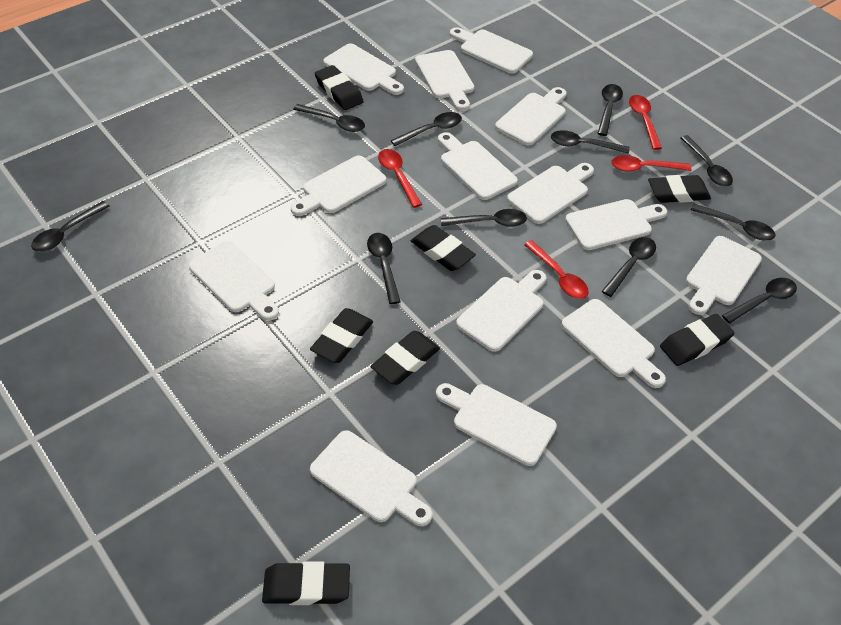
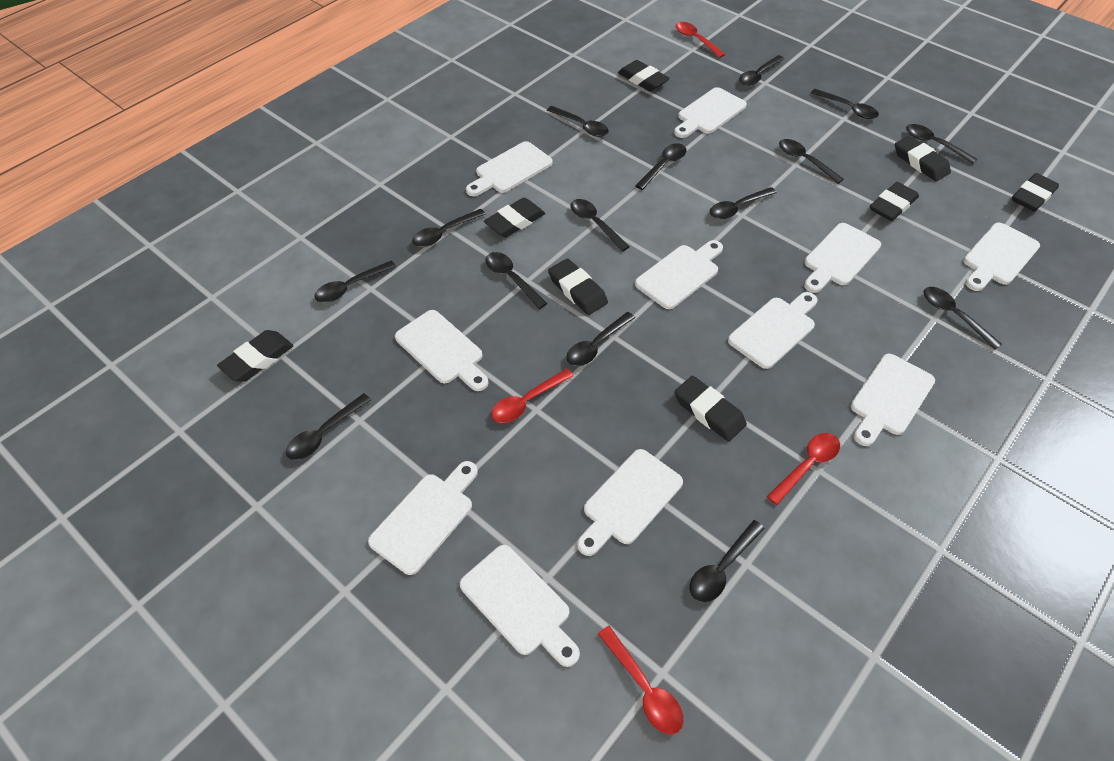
black eraser: [262,561,350,605] [310,308,373,363] [315,65,364,110] [371,331,440,385] [411,225,476,271] [648,175,711,203] [660,314,734,366] = 7 -> [217,330,294,382] [484,198,545,237] [548,258,608,315] [618,60,670,91] [674,376,747,442] [870,182,919,221] [895,135,951,181] [1012,173,1059,212] = 8
black spoon: [31,201,110,252] [293,104,365,132] [367,233,401,304] [391,112,462,146] [441,209,527,227] [551,130,630,154] [597,84,623,136] [602,237,656,297] [681,135,733,186] [691,204,775,241] [722,278,797,323] = 11 -> [286,393,371,460] [314,260,396,303] [412,209,485,247] [485,252,547,309] [547,106,609,137] [566,312,635,366] [571,199,630,251] [635,143,686,190] [690,520,765,602] [710,187,777,219] [739,55,784,86] [779,139,844,184] [811,89,879,119] [906,124,977,164] [924,287,1002,349] = 15
white cutting board: [189,241,279,321] [291,156,386,216] [310,430,432,526] [323,43,404,95] [415,50,474,111] [436,383,557,466] [438,132,518,200] [450,27,533,74] [456,270,546,352] [495,87,566,146] [507,163,594,224] [561,299,666,388] [565,199,667,250] [686,236,762,315] = 14 -> [368,461,478,575] [395,310,489,391] [460,545,580,667] [466,141,553,196] [577,449,683,556] [635,240,723,309] [674,87,747,138] [728,292,817,369] [804,223,881,293] [851,354,935,446] [963,223,1040,291] = 11

